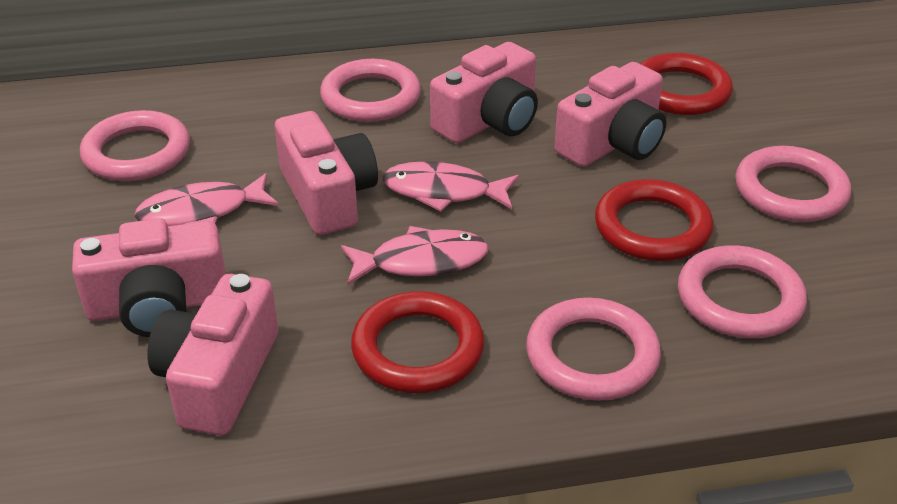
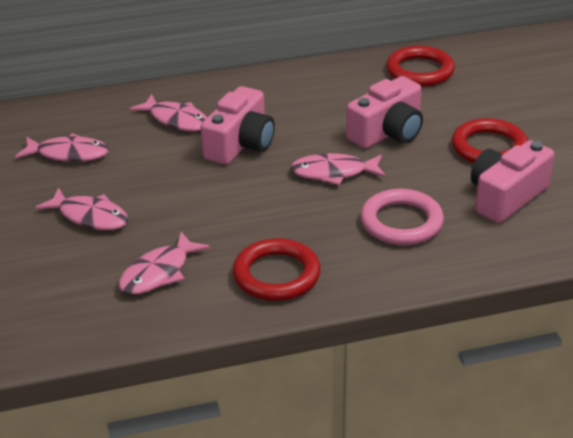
pink camera: [72,218,226,337] [147,274,278,435] [275,111,378,235] [430,42,538,143] [554,62,666,167] = 5 -> [201,86,275,165] [346,76,423,149] [471,140,554,223] = 3
pink fish: [134,173,279,226] [341,226,489,285] [382,161,519,212] = 3 -> [15,133,109,162] [35,187,129,230] [119,232,210,295] [130,94,207,131] [290,153,386,185] = 5
pink ring: [80,110,190,181] [320,59,421,122] [526,298,661,401] [678,245,807,338] [735,146,851,222] = 5 -> [360,189,444,245] = 1

